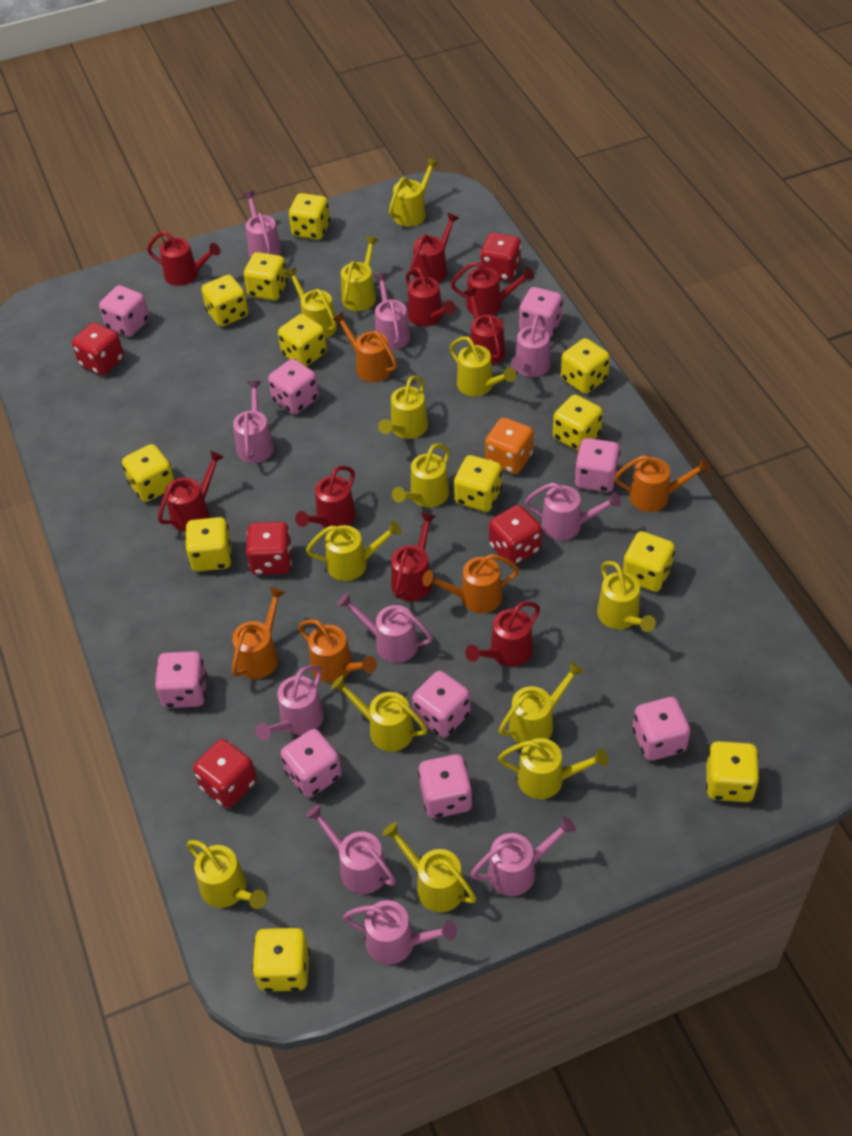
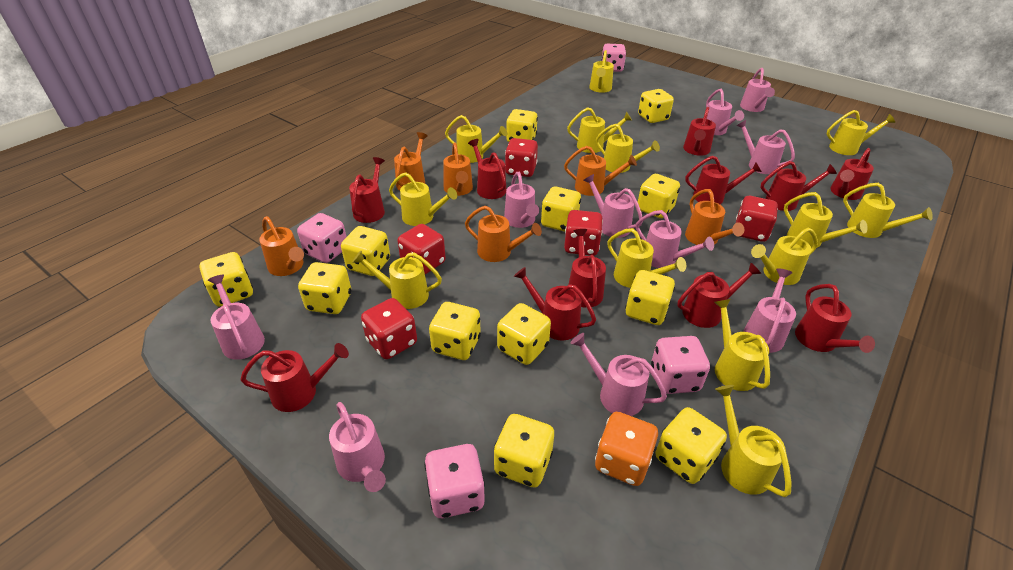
orange watering can: [232,587,285,679] [298,619,377,683] [332,312,397,382] [422,554,519,613] [614,455,711,512] = 5 -> [259,216,304,276] [394,132,427,191] [443,143,473,196] [465,206,542,262] [564,146,637,196] [685,189,744,245] = 6
pink dice: [99,285,149,337] [155,651,207,708] [268,359,319,414] [281,729,342,798] [412,671,470,738] [418,754,473,818] [519,287,563,337] [574,438,620,492] [633,697,691,761] = 9 -> [297,213,347,263] [424,444,485,518] [601,44,626,72] [651,336,710,394] = 4
red watering can: [147,231,220,286] [158,451,224,532] [295,466,356,528] [391,512,436,601] [406,267,456,327] [410,213,459,283] [451,262,534,316] [464,288,505,365] [465,601,540,667] = 9 -> [240,343,349,412] [349,157,385,223] [468,139,506,199] [514,267,596,340] [568,229,606,308] [678,262,761,328] [683,107,716,156] [685,156,762,204] [760,161,837,211] [795,284,875,353] [830,148,874,200] = 11

